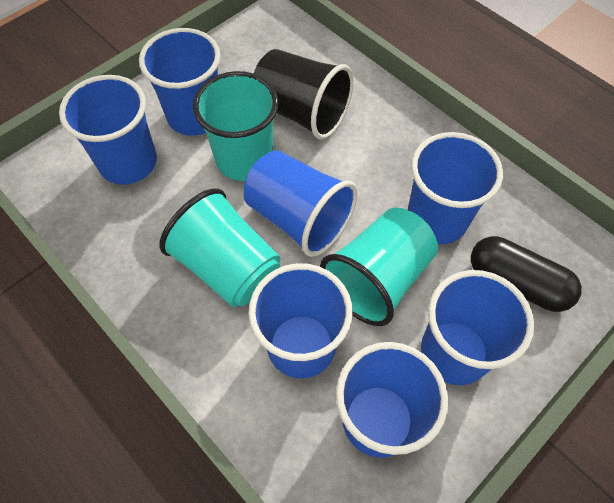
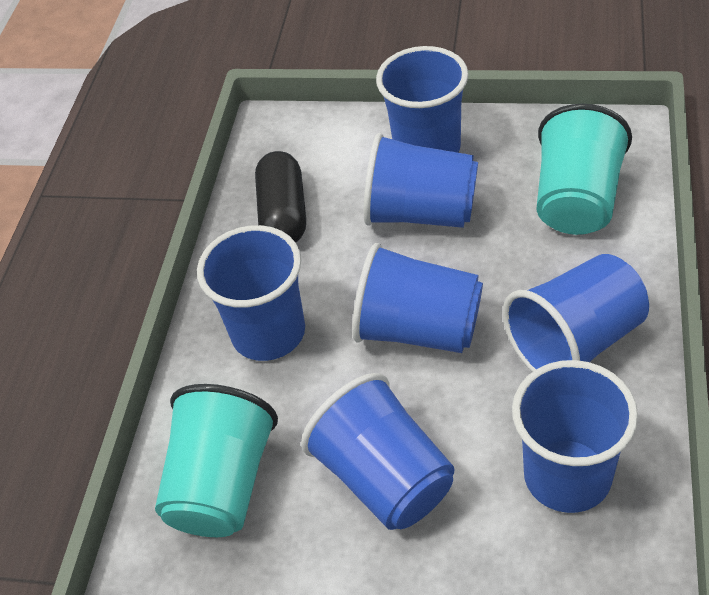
black cup: [254,49,354,139] = 1 -> none = 0
turquoise cup: [159,188,280,307] [193,71,279,181] [320,208,438,326] = 3 -> [155,384,278,537] [537,104,632,235] = 2

